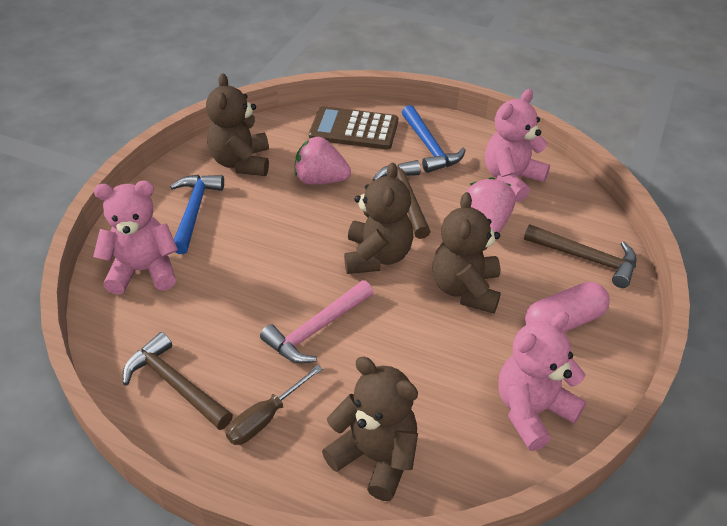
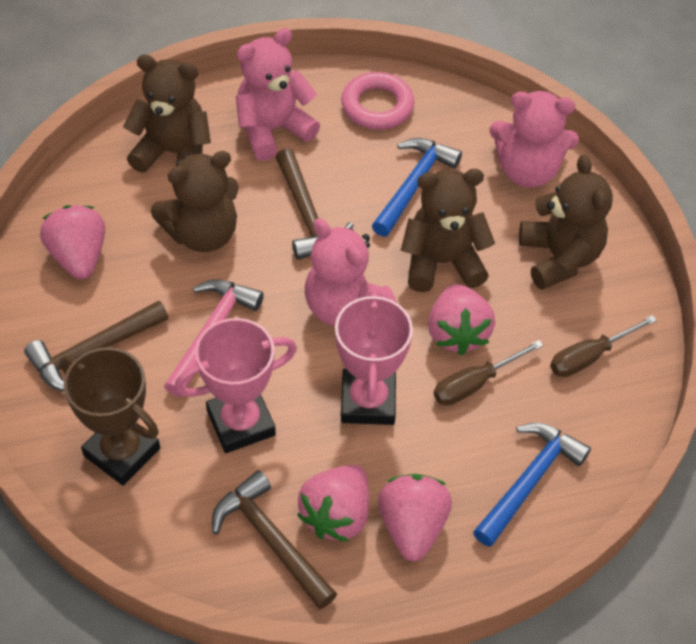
brown calculator: [309,106,398,150] = 1 -> none = 0
brown screwdriver: [226,365,322,445] = 1 -> [433,340,543,406] [550,315,657,377] = 2
brown trophy: none = 0 -> [60,347,160,486] = 1
pink capsule: [525,282,610,332] = 1 -> none = 0
pink ring: none = 0 -> [341,72,414,130] = 1
pink strawberry: [295,137,351,185] [466,177,515,232] = 2 -> [40,205,105,279] [297,465,369,542] [378,474,452,561] [428,284,495,355] = 4
pink trophy: none = 0 -> [174,318,297,453] [335,289,413,425] = 2

